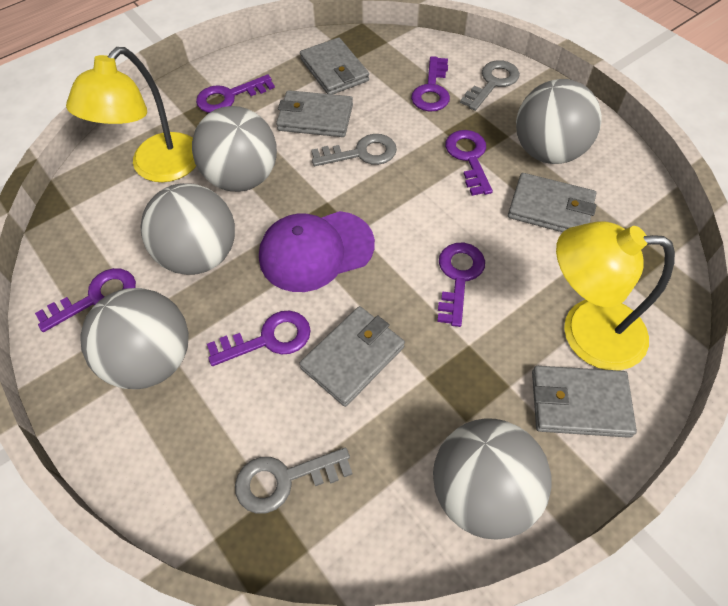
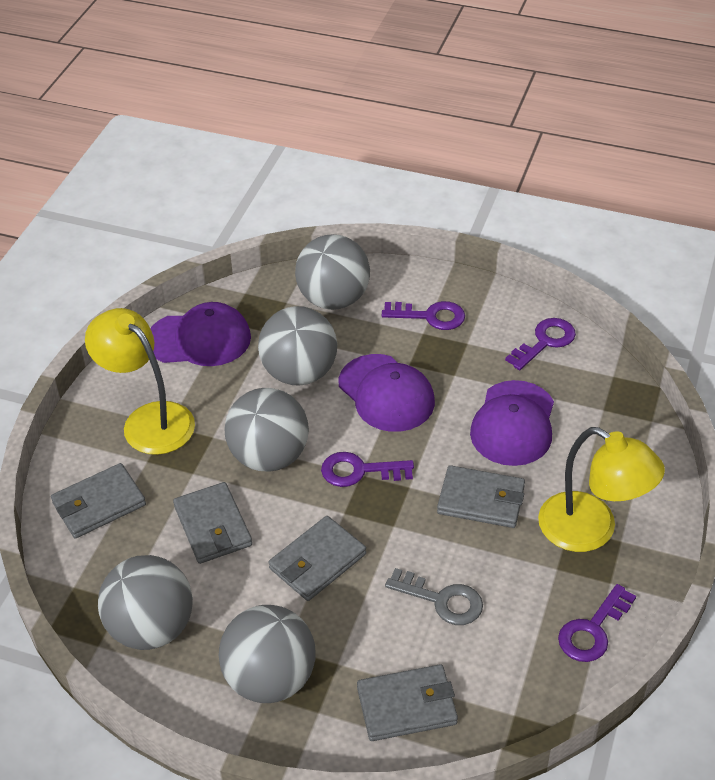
grey key: [235,447,353,514] [311,134,397,166] [460,60,520,111] = 3 -> [385,568,483,625] = 1
purple cap: [259,211,375,292] = 1 -> [150,302,251,366] [339,354,435,432] [470,380,554,466] = 3
purple key: [35,268,136,332] [196,75,275,113] [207,310,311,366] [411,56,450,112] [437,243,485,327] [445,130,493,196] = 6 -> [321,452,414,487] [382,301,465,330] [505,318,576,370] [558,584,636,662] = 4

